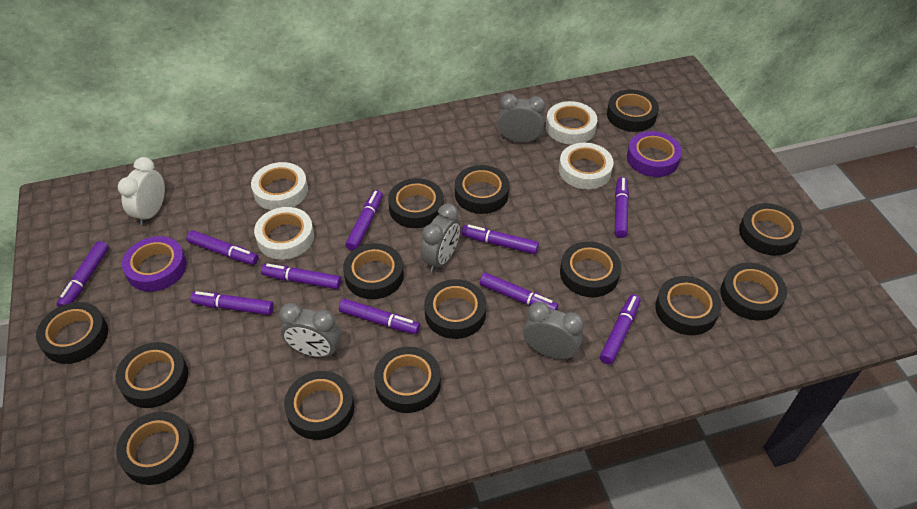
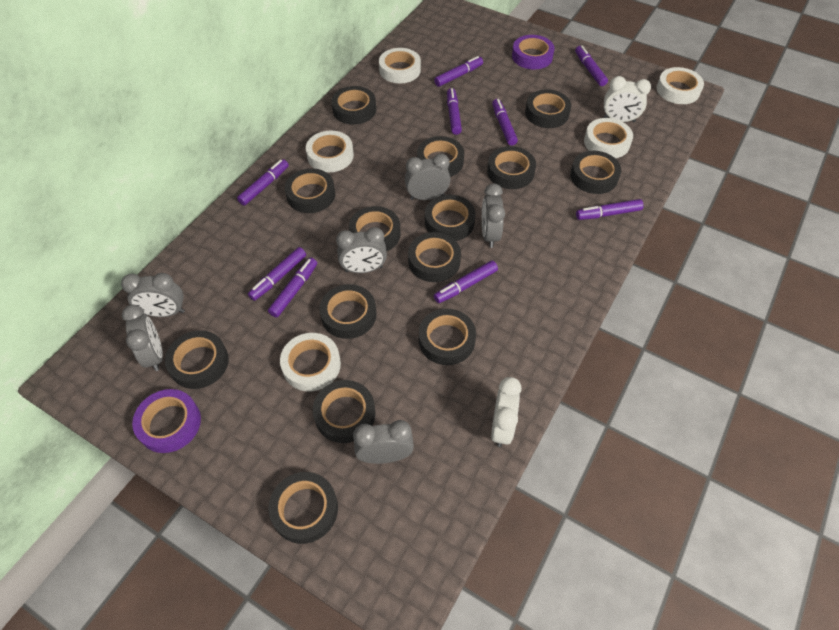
grey clock: [279,303,341,357] [421,203,460,273] [498,93,545,143] [523,302,584,360] = 4 -> [121,273,185,317] [122,305,163,371] [336,227,387,273] [353,420,414,464] [405,154,451,200] [482,184,505,248] = 6
purple marker: [57,241,109,307] [186,230,259,265] [190,291,274,315] [261,263,341,289] [339,299,420,334] [345,190,383,251] [462,225,539,254] [480,273,558,310] [600,294,641,365] [615,177,629,238] = 10 -> [237,159,289,206] [248,247,306,301] [268,258,317,318] [434,56,483,87] [434,260,498,303] [447,88,462,135] [492,99,518,146] [575,46,608,86] [576,199,644,220] = 9
white clock: [118,157,165,226] = 1 -> [491,377,522,447] [603,76,651,122] = 2
white tape: [251,162,308,210] [254,207,314,260] [546,101,597,145] [559,143,614,189] = 4 -> [280,333,341,391] [306,131,354,172] [379,48,421,83] [584,118,633,158] [656,67,704,104] = 5

